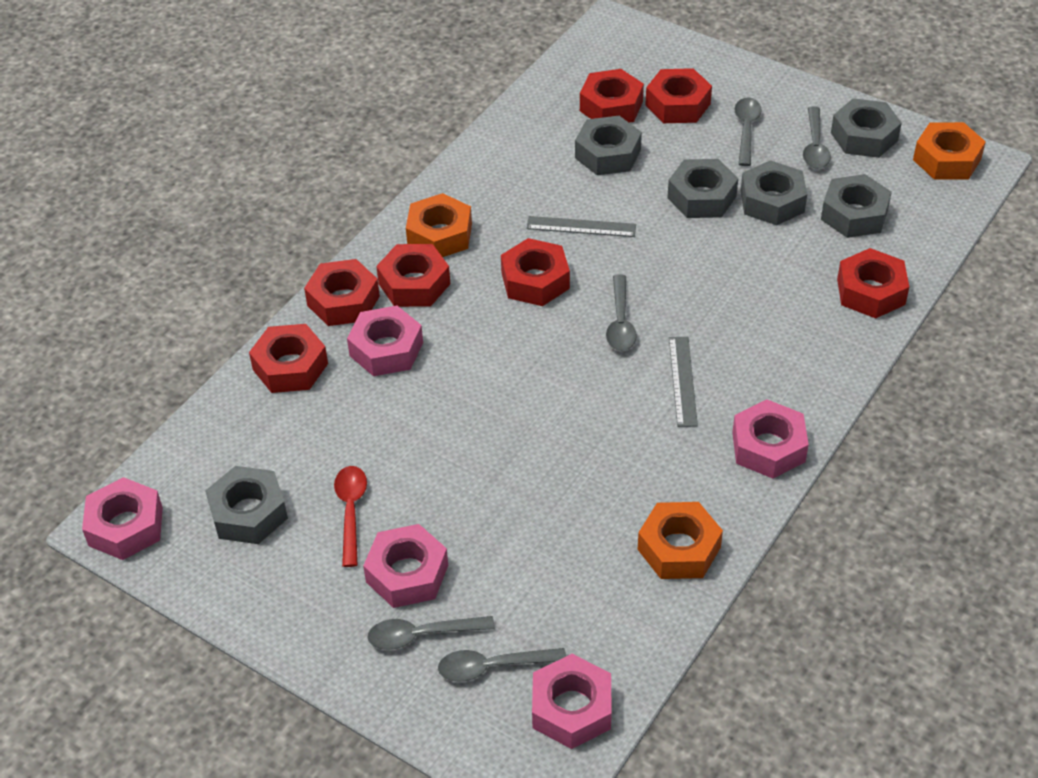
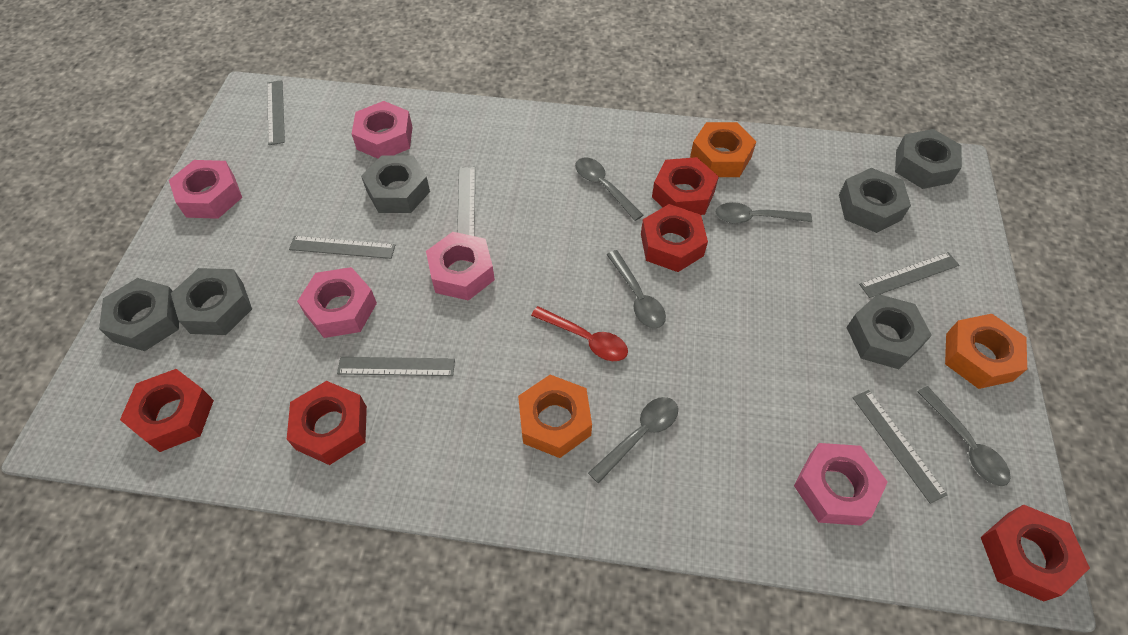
grey ruler: [526,216,636,237] [669,337,698,427] = 2 -> [267,80,285,145] [289,236,395,259] [337,357,455,376] [457,167,475,236] [852,390,948,504] [859,252,959,298] = 6
red nut: [249,324,328,393] [304,259,380,326] [376,244,450,307] [501,238,570,306] [580,69,644,123] [645,68,712,123] [837,248,909,318] = 7 -> [120,369,214,452] [287,381,367,465] [641,204,708,272] [652,157,719,215] [981,504,1090,602] = 5

